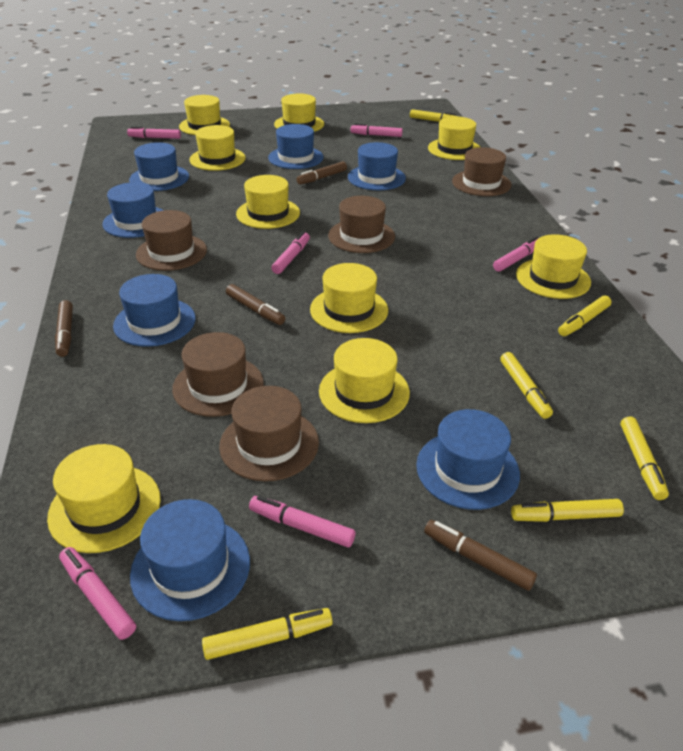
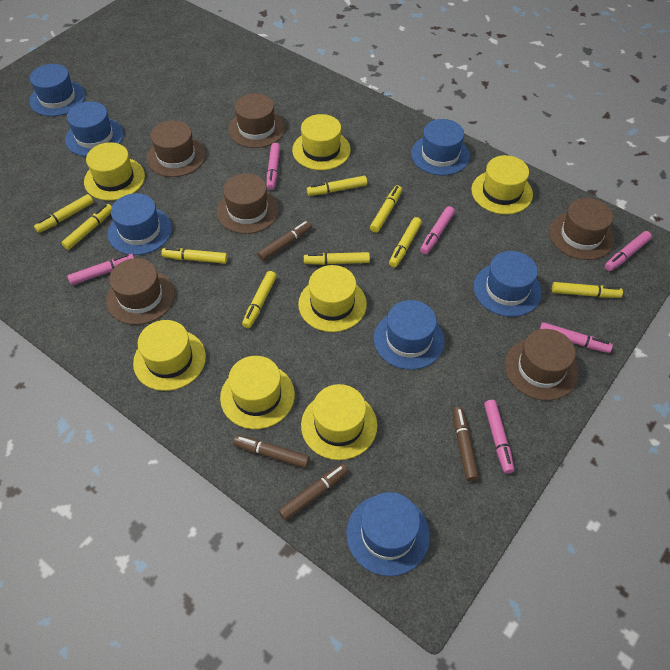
brown hat: [136,210,207,271] [172,332,264,417] [219,386,319,481] [328,196,395,253] [452,147,511,196] = 5 -> [106,258,175,325] [147,120,206,177] [217,173,279,234] [228,93,285,148] [505,329,578,401] [549,198,614,260] = 6
yellow hat: [47,444,161,553] [179,95,230,135] [189,125,246,171] [236,175,300,229] [274,93,324,132] [310,263,388,333] [319,338,410,423] [428,116,480,160] [516,234,591,299] = 9 -> [84,142,145,201] [133,320,206,391] [220,356,295,429] [292,114,351,170] [298,265,367,332] [301,384,377,460] [471,155,533,214] = 7
yellow marker: [202,608,333,660] [410,109,456,122] [500,352,553,419] [511,499,624,522] [558,295,611,336] [621,416,669,500] = 6 -> [34,194,93,233] [62,204,112,250] [161,247,228,264] [242,271,277,328] [304,252,370,265] [307,176,367,196] [370,185,402,233] [389,217,422,267] [552,282,623,298] = 9

